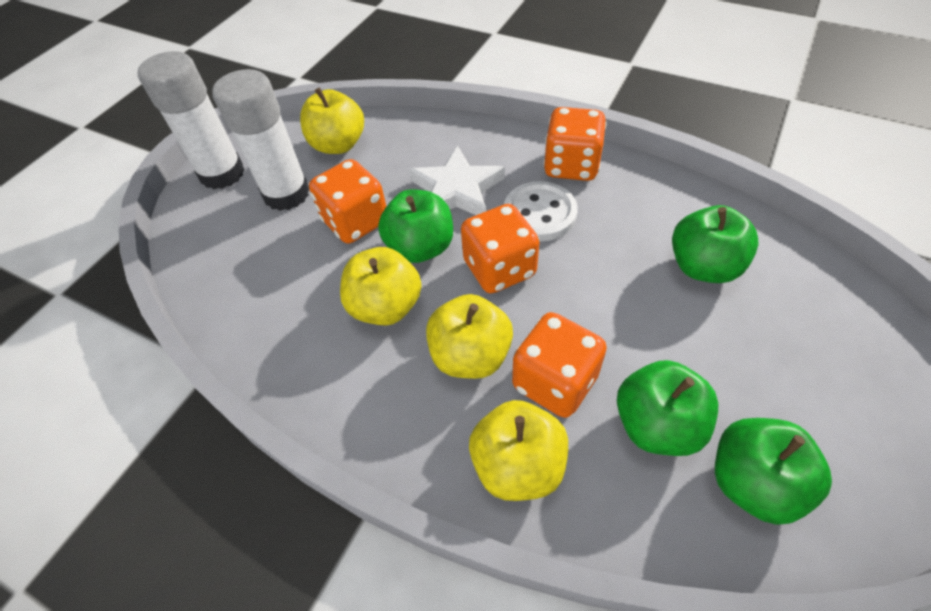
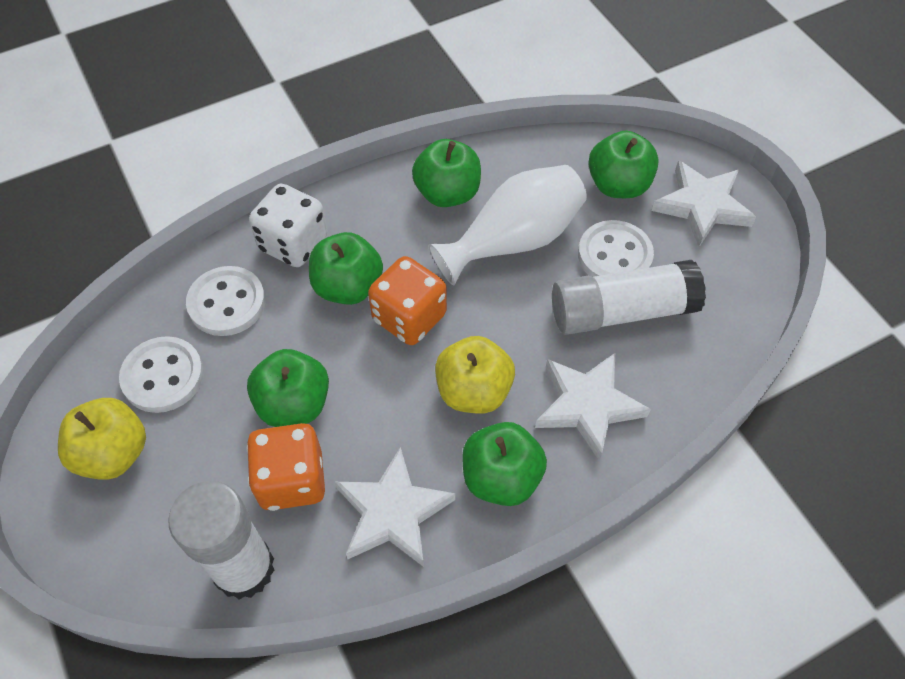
green apple: [378,189,453,263] [617,360,718,456] [672,205,759,283] [715,418,832,525] = 4 -> [247,349,329,427] [309,232,383,305] [412,139,481,207] [462,422,547,506] [588,131,659,198] = 5
orange dice: [309,159,386,243] [461,204,539,293] [512,312,607,418] [543,107,607,181] = 4 -> [246,423,325,511] [368,256,447,345] = 2
white button: [504,181,578,241] = 1 -> [119,336,204,413] [186,266,265,336] [578,220,654,277] = 3
white dice: none = 0 -> [249,184,327,267] = 1
white star: [409,145,505,215] = 1 -> [335,447,455,567] [535,353,651,460] [652,160,756,247] = 3
white vase: none = 0 -> [429,165,587,285] = 1
yellow apple: [300,87,364,154] [340,247,422,326] [426,294,513,379] [469,400,568,501] = 4 -> [58,398,146,480] [435,336,515,414] = 2

